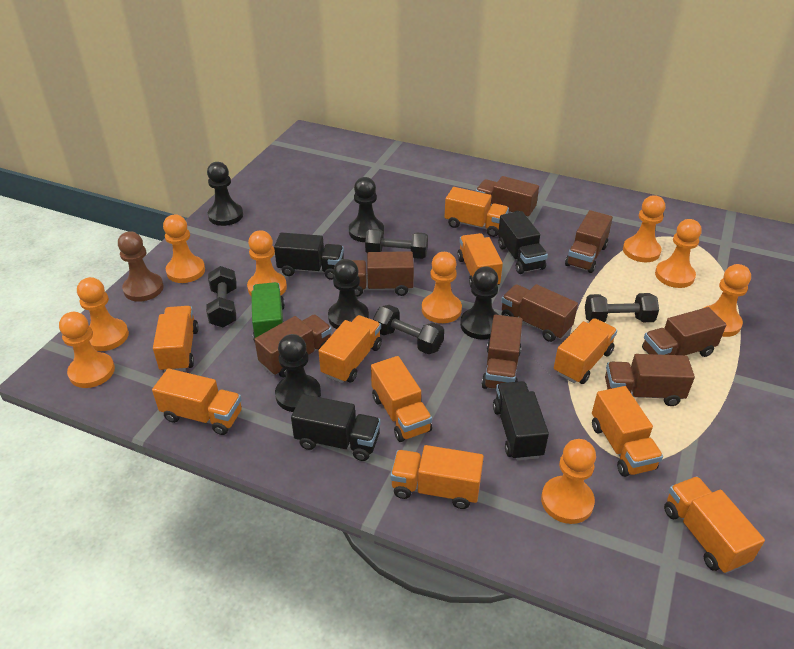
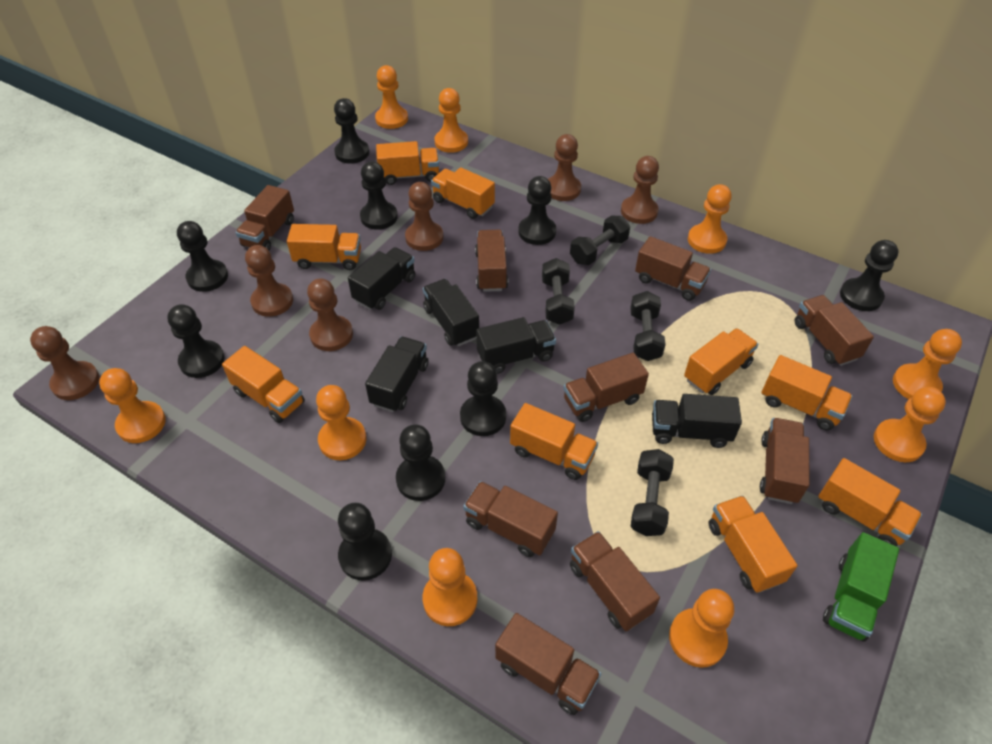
black pawn: [207,162,243,226] [275,334,321,412] [328,259,369,329] [349,177,384,242] [460,267,499,339] = 5 -> [167,304,225,378] [177,221,228,292] [334,98,369,164] [338,503,392,581] [360,161,398,230] [396,425,445,501] [460,361,506,436] [518,176,556,245] [840,240,898,311] = 9
black truck: [274,232,344,280] [291,394,381,461] [493,381,549,461] [498,211,548,274] = 4 -> [348,247,415,310] [365,337,429,412] [423,279,479,346] [476,317,556,374] [652,394,742,448] = 5
brown pawn: [118,231,164,301] = 1 -> [30,326,99,400] [245,245,293,317] [307,278,353,351] [405,182,443,251] [548,134,581,201] [621,156,659,224] = 6
brown truck: [254,314,332,377] [352,251,414,297] [476,176,539,218] [482,315,523,389] [501,284,578,342] [565,210,613,273] [605,354,695,406] [642,307,726,357] = 8 -> [236,185,294,250] [463,481,558,557] [475,230,508,292] [495,613,601,715] [563,353,649,422] [570,531,660,631] [635,236,711,301] [760,418,810,504] [795,295,874,366] = 9
orange truck: [152,368,242,435] [153,306,199,372] [319,315,382,383] [371,356,432,442] [390,445,484,509] [445,187,509,237] [457,233,503,287] [554,318,617,384] [592,386,663,477] [664,476,765,574] = 10 -> [222,346,305,423] [287,224,361,270] [376,141,439,185] [431,167,495,219] [510,403,598,480] [684,328,758,395] [709,496,797,593] [762,355,853,431] [818,458,922,546] = 9

